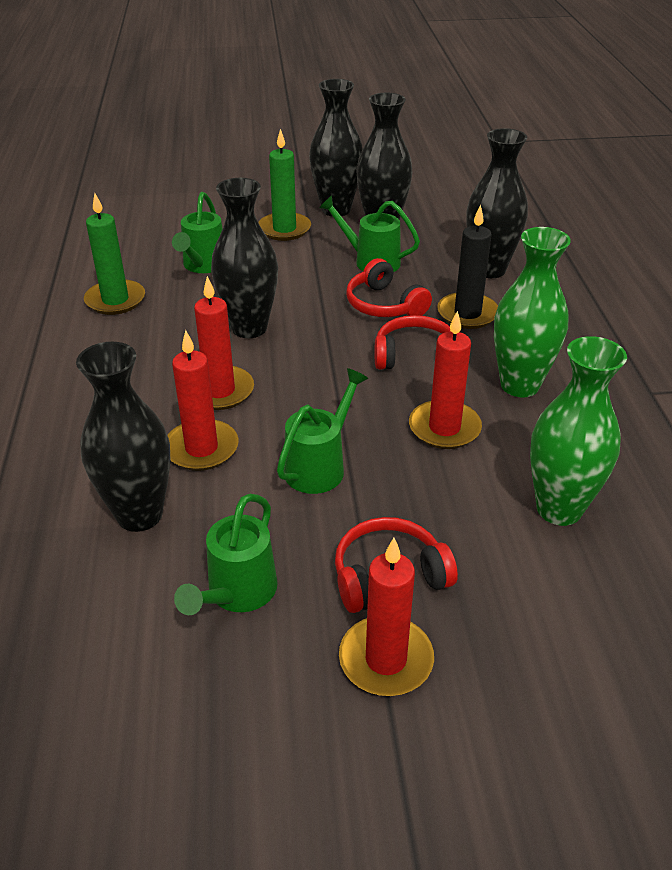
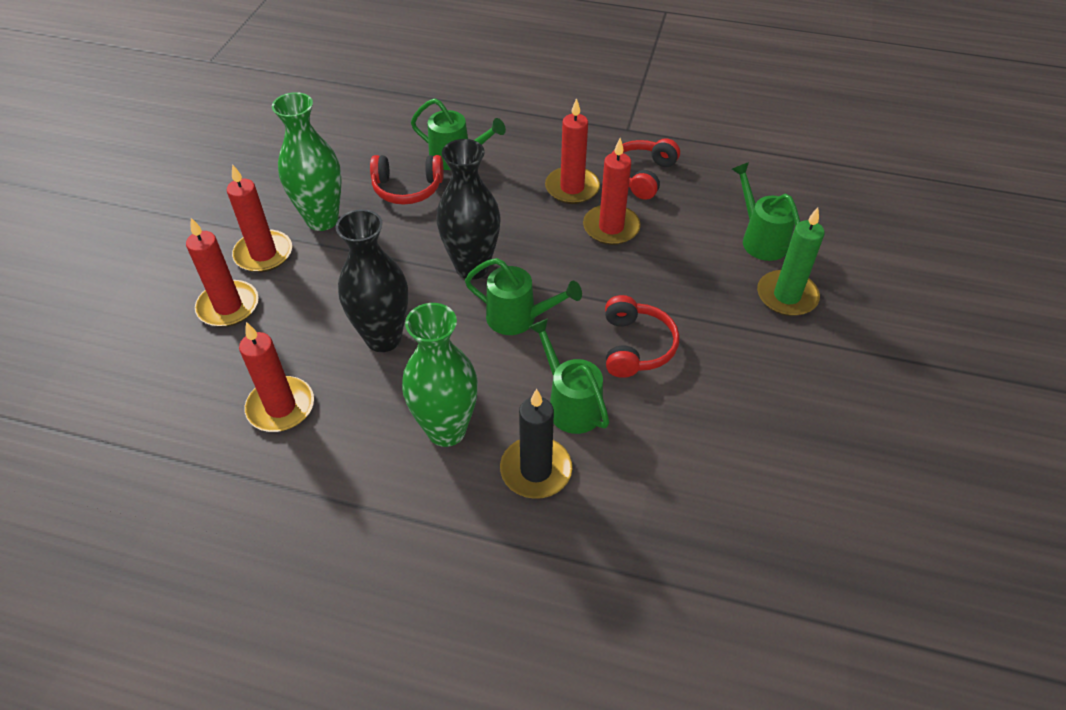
black vase: [76,342,170,532] [211,178,278,338] [309,79,363,217] [357,93,413,220] [467,128,528,278] = 5 -> [336,209,408,352] [437,139,501,280] = 2
green candle: [84,193,145,315] [258,129,311,241] = 2 -> [757,208,825,316] = 1
red candle: [167,330,238,471] [194,276,254,410] [339,538,434,696] [409,311,482,449] = 4 -> [186,218,259,327] [227,164,292,272] [239,322,314,432] [545,98,600,204] [583,138,641,245] = 5

